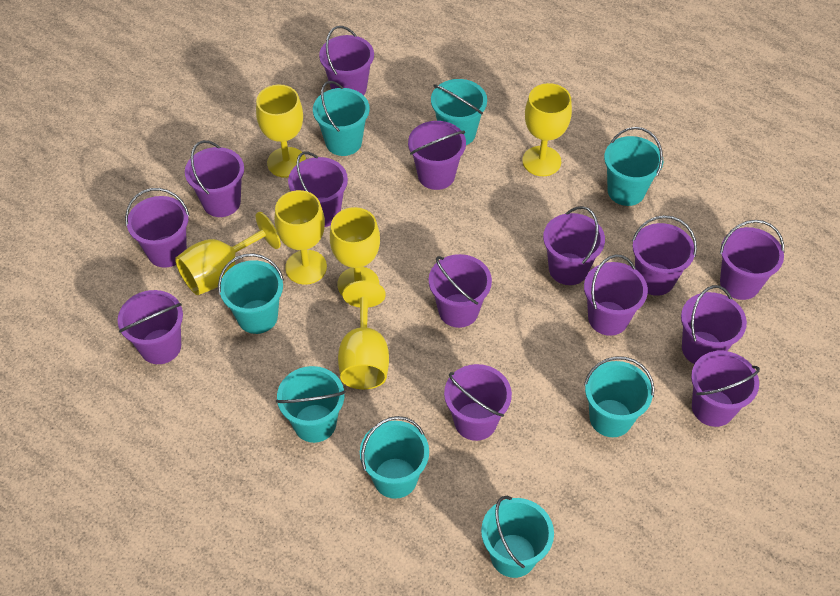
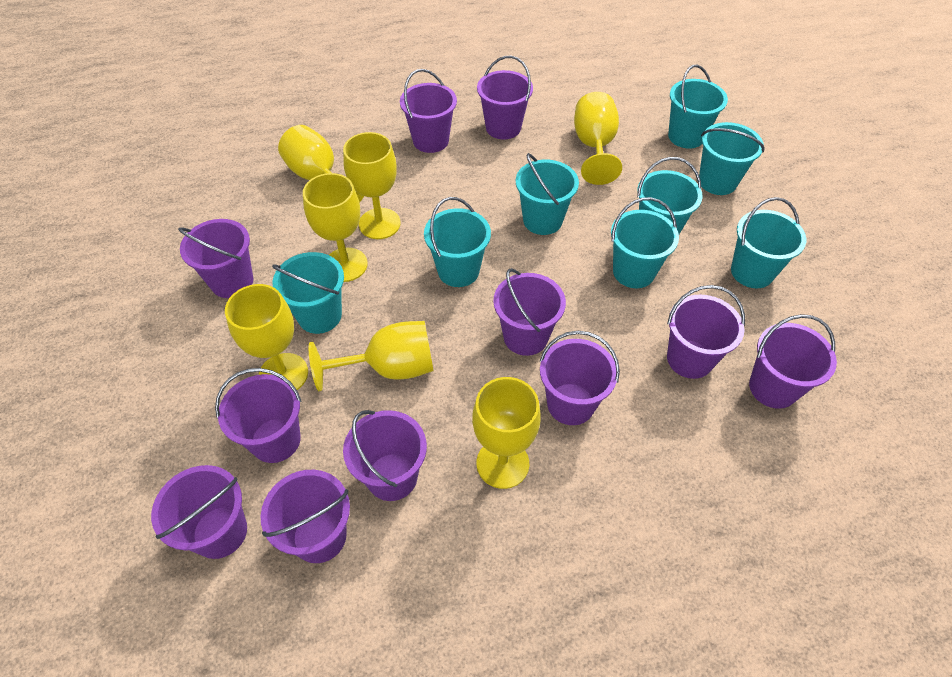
purple bucket: [118,290,183,364] [125,188,190,268] [185,140,244,217] [288,152,348,227] [319,26,374,95] [408,121,466,190] [429,254,492,328] [444,364,512,441] [543,206,605,285] [584,254,648,336] [632,215,697,296] [681,285,747,364] [691,351,760,427] [720,220,784,300] = 14 -> [151,465,247,559] [178,219,253,298] [215,368,301,463] [261,470,350,563] [343,410,427,501] [400,69,457,153] [477,56,533,139] [493,268,566,356] [540,331,620,425] [667,285,745,379] [749,314,837,409] = 11
yellow goblet: [175,212,281,295] [256,84,306,178] [274,190,327,285] [330,207,380,296] [338,281,389,389] [522,83,572,176] = 6 -> [225,284,308,390] [278,125,364,203] [303,173,368,282] [309,321,433,391] [343,132,401,239] [472,377,541,489] [574,92,622,185] = 7

